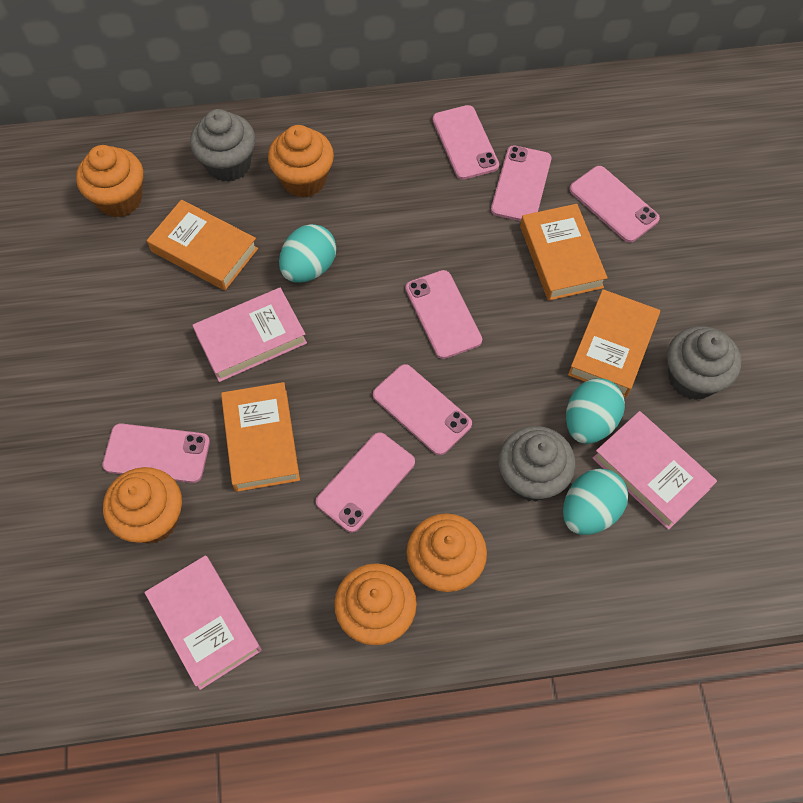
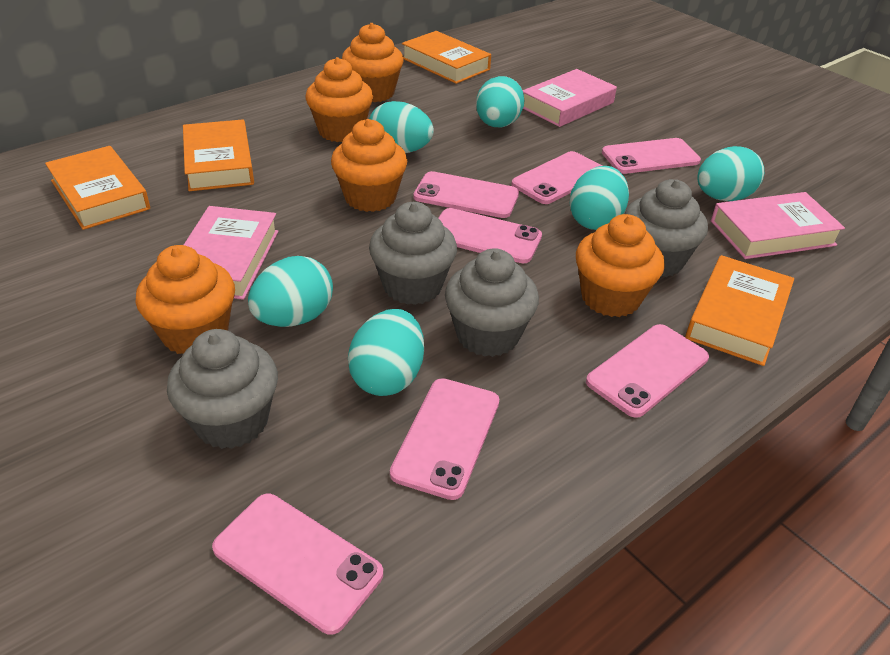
grey cupcake: [190,109,256,182] [499,426,576,502] [667,326,741,400] = 3 -> [167,329,278,449] [369,202,457,305] [445,248,539,357] [625,179,708,277] = 4
turquoise egg: [279,224,336,283] [563,468,628,535] [566,378,625,444] = 3 -> [248,256,333,327] [348,309,424,396] [369,101,434,153] [476,76,525,127] [569,166,629,230] [697,146,764,201] = 6

